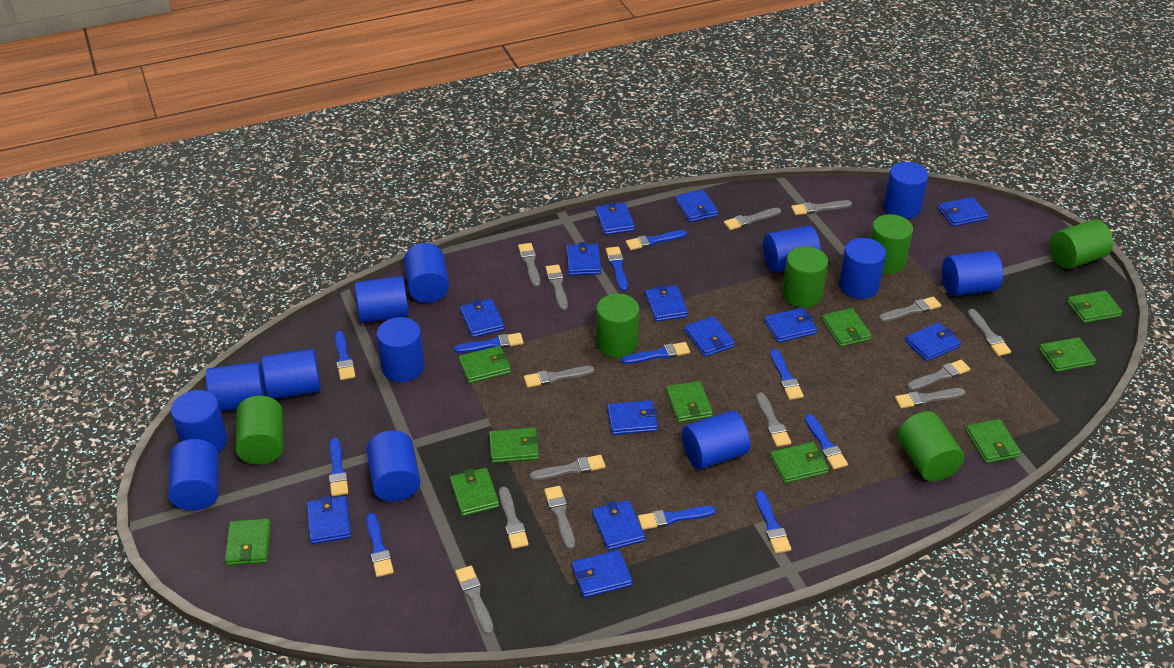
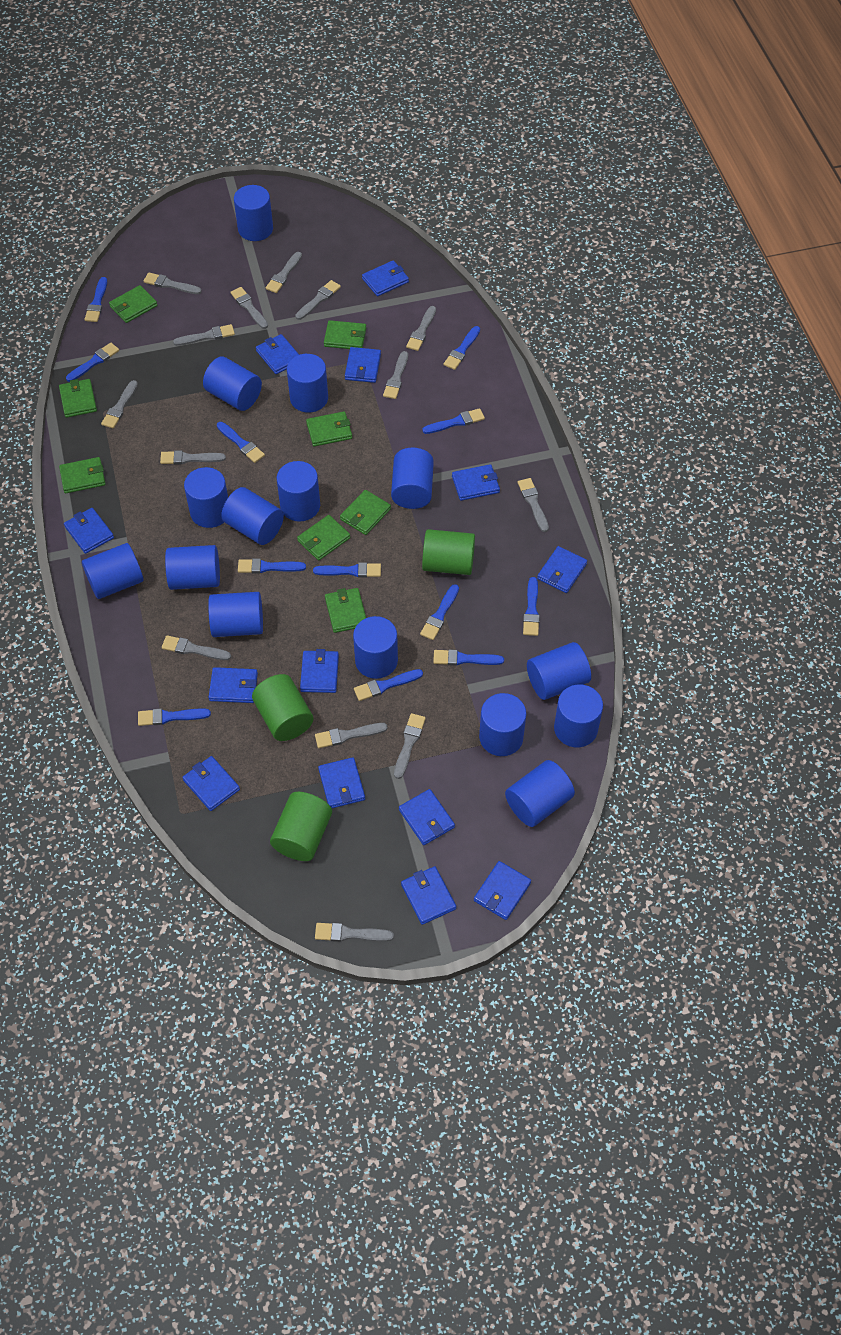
blue brush: [329,438,348,496] [335,331,356,380] [366,513,394,577] [454,333,523,353] [606,247,628,291] [621,342,690,364] [626,230,687,250] [638,506,716,530] [755,490,791,553] [770,349,804,400] [805,414,848,470] = 11 -> [66,343,119,382] [85,277,107,322] [138,708,211,726] [217,422,265,463] [238,558,306,573] [313,562,381,578] [354,669,423,701] [420,584,459,640] [422,408,485,434] [433,649,504,666] [443,326,480,370] [523,577,540,636] = 12
blue cylinder: [168,439,219,511] [171,390,227,453] [206,362,266,411] [262,349,321,399] [354,276,409,323] [366,430,421,502] [377,317,425,382] [404,243,449,303] [682,410,750,470] [763,226,821,272] [839,238,886,299] [884,162,929,219] [942,251,1003,296] = 13 -> [82,543,144,599] [165,545,220,590] [184,467,228,528] [203,356,262,411] [208,592,263,637] [221,487,284,545] [234,185,273,241] [276,461,320,522] [287,354,328,413] [353,616,398,679] [391,448,434,509] [479,693,526,756] [505,760,575,827] [527,642,591,700] [554,684,603,747] = 15
green cylinder: [235,396,283,465] [596,294,639,358] [782,246,828,308] [870,214,913,274] [897,411,964,481] [1050,219,1113,269] = 6 -> [252,674,314,741] [270,792,332,861] [422,529,475,575] = 3
green wallet: [225,519,271,566] [450,468,499,516] [459,346,511,383] [489,427,539,463] [666,381,713,423] [770,442,829,483] [822,308,872,347] [965,419,1021,463] [1039,337,1096,372] [1067,290,1123,323] = 10 -> [59,379,97,418] [59,457,106,493] [109,285,158,323] [297,515,350,560] [306,411,352,447] [324,320,366,349] [325,588,366,633] [340,490,391,535] = 8

